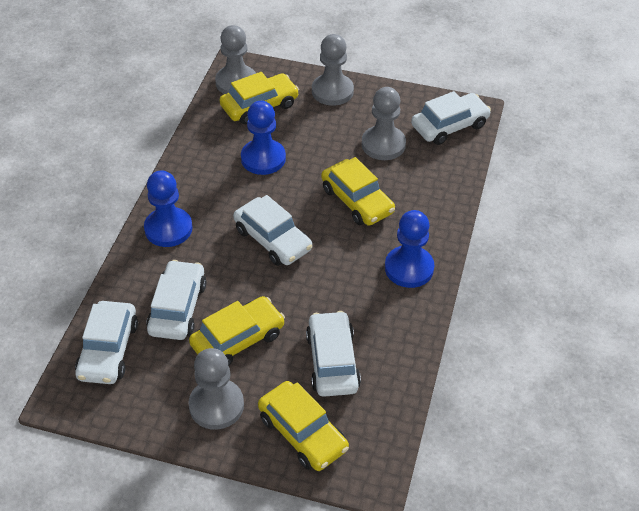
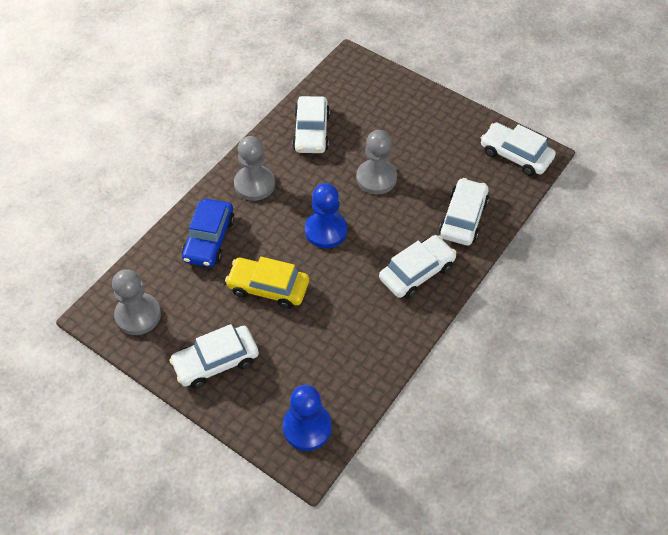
blue car: none = 0 -> [182,199,235,267] = 1
blue pawn: [144,170,193,247] [241,101,286,175] [385,210,435,288] = 3 -> [283,385,332,451] [305,183,347,248] = 2
grey pawn: [188,348,244,430] [215,25,256,94] [312,34,354,106] [362,87,406,160] = 4 -> [112,269,161,335] [234,136,275,201] [356,130,397,195] = 3
yellow car: [189,296,285,366] [220,72,299,124] [258,381,349,471] [321,157,395,226] = 4 -> [225,257,309,309] = 1

